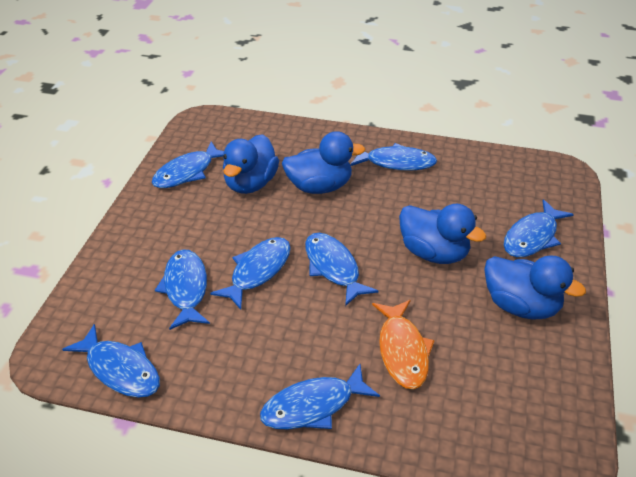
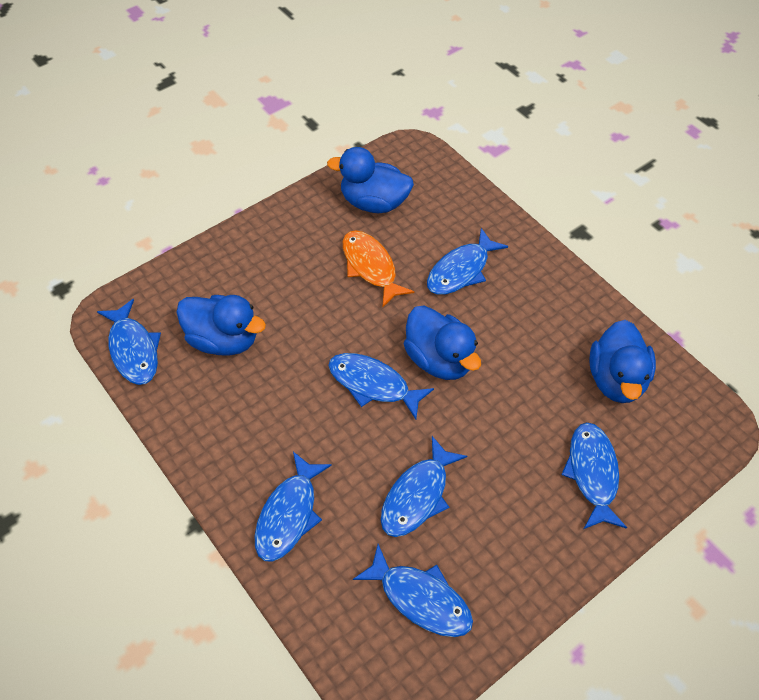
blue fish: [62,324,160,398] [152,142,224,188] [155,249,210,330] [210,237,291,310] [260,364,380,430] [305,233,378,306] [350,143,437,171] [504,199,574,257] = 8 -> [97,299,161,385] [254,452,332,562] [328,353,434,419] [353,544,473,637] [381,436,467,537] [427,228,508,295] [561,422,627,529] = 7

